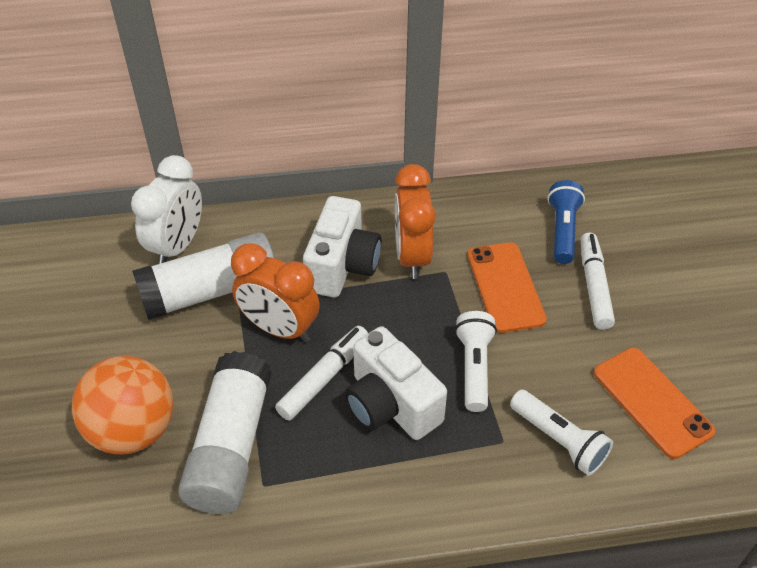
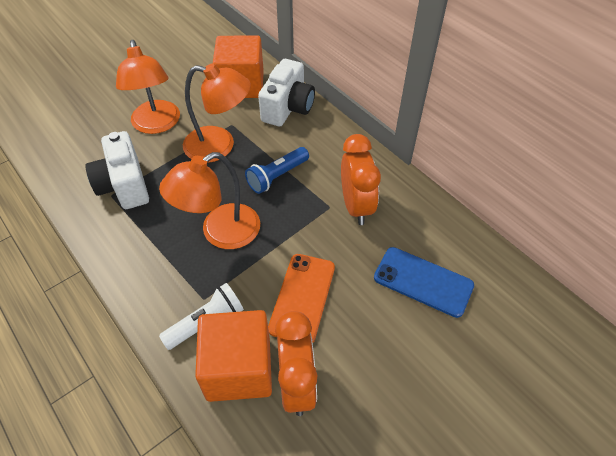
blue phone: none = 0 -> [374,247,474,318] = 1
orange ball: [72,356,173,455] = 1 -> none = 0
orange cube: none = 0 -> [195,310,272,402] [213,35,264,98] = 2
orange lamp: none = 0 -> [116,40,180,134] [159,152,260,249] [183,63,251,163] = 3
orange phone: [468,242,547,333] [594,348,715,459] = 2 -> [268,254,335,343] = 1
white clock: [131,155,202,264] = 1 -> none = 0
white flashlight: [455,311,497,412] [510,390,613,476] = 2 -> [159,283,244,350] = 1
white glue stick: [132,232,275,320] [178,351,272,514] = 2 -> none = 0
white marker: [275,326,368,421] [581,232,615,330] = 2 -> none = 0

